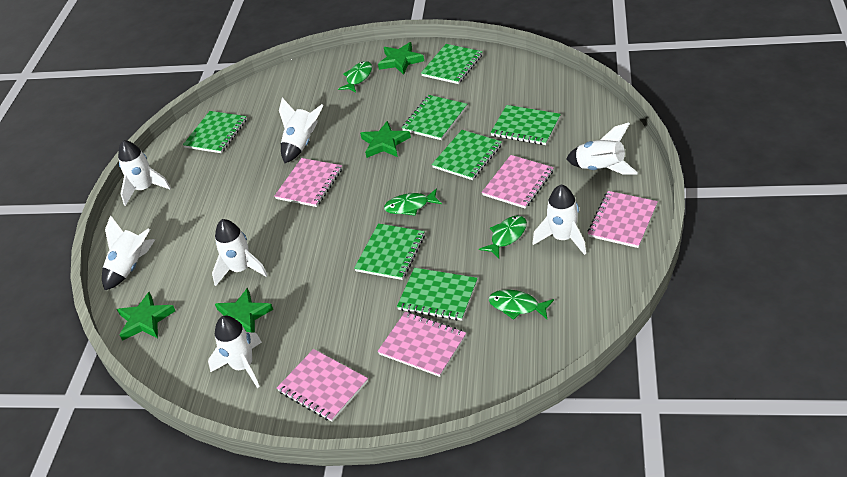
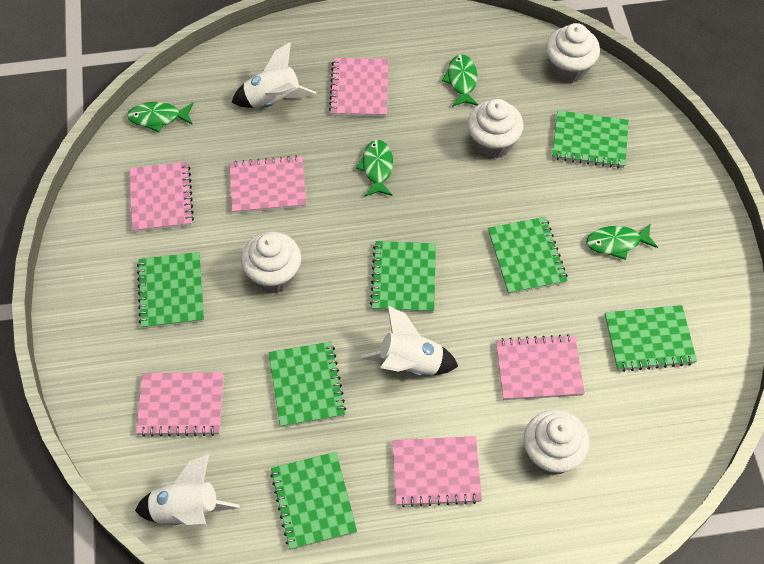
green star: [117,292,175,341] [215,288,273,333] [360,121,411,158] [378,42,424,75] = 4 -> none = 0
pink notebook: [275,158,342,207] [277,349,368,422] [377,312,466,377] [482,155,554,209] [587,191,658,248] = 5 -> [129,162,194,232] [136,372,224,437] [229,155,307,213] [329,58,389,117] [392,436,482,507] [496,334,585,400] = 6
white cupcake: none = 0 -> [241,232,301,293] [467,99,524,159] [524,410,590,475] [546,23,600,83] = 4
white rocket: [102,215,155,290] [118,140,171,206] [208,316,262,388] [212,219,268,286] [279,98,323,163] [532,184,586,255] [566,122,638,175] = 7 -> [135,454,240,528] [231,42,316,108] [361,305,458,376] = 3

